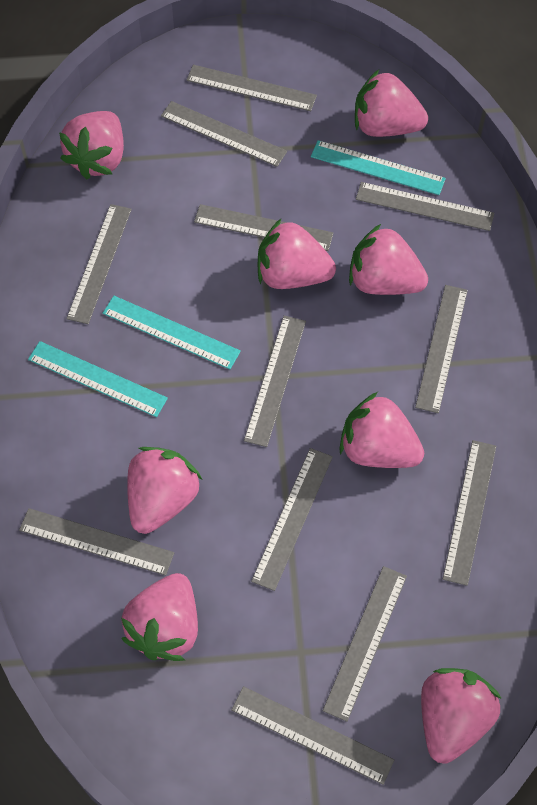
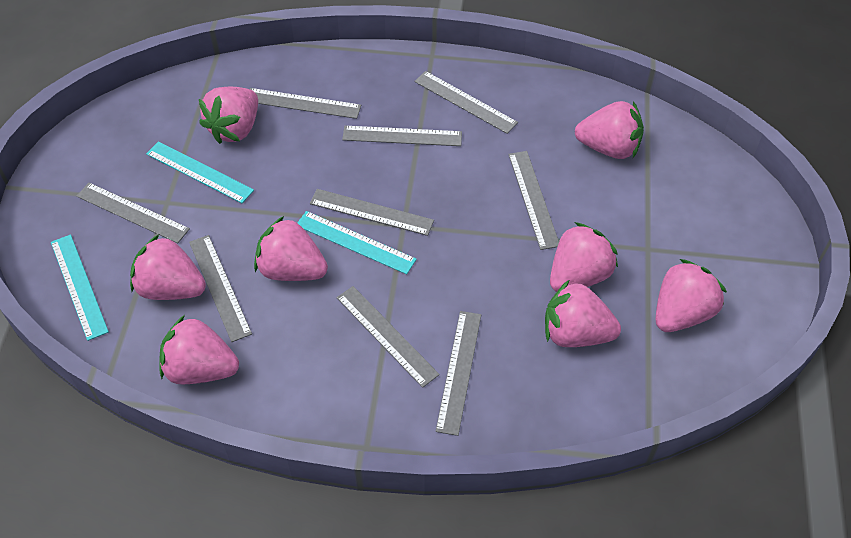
grey ruler: [19,508,174,576] [66,204,132,324] [161,101,287,167] [186,65,317,111] [194,204,334,251] [231,686,394,785] [244,316,306,447] [251,448,333,591] [323,566,407,722] [356,182,495,231] [415,285,468,413] [443,440,496,586] = 12 -> [77,183,190,243] [189,235,252,342] [250,88,361,119] [310,189,434,236] [336,286,440,388] [342,126,462,146] [414,71,518,134] [435,311,481,436] [508,151,559,250] = 9

